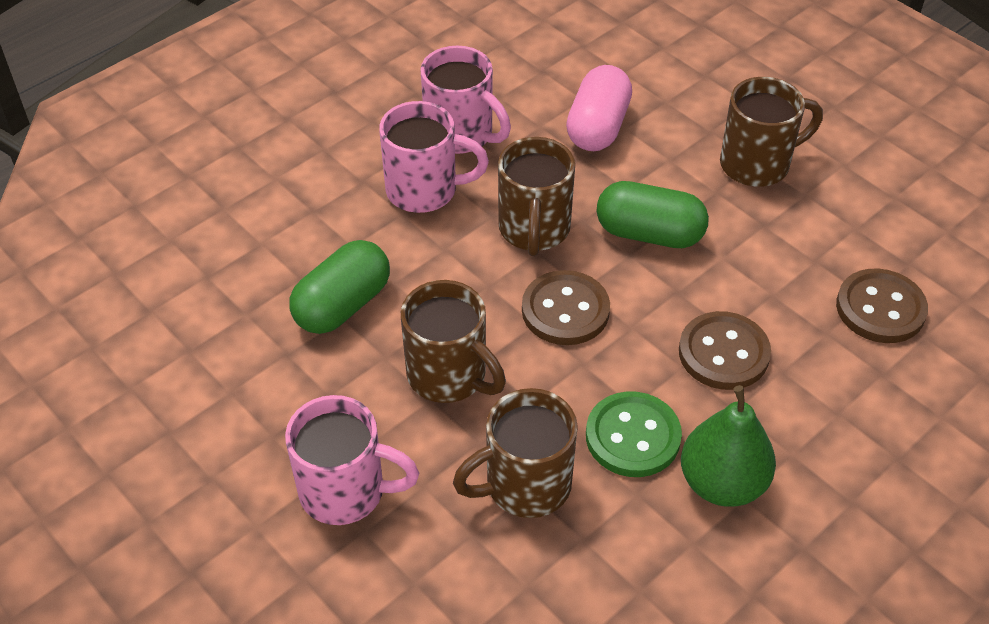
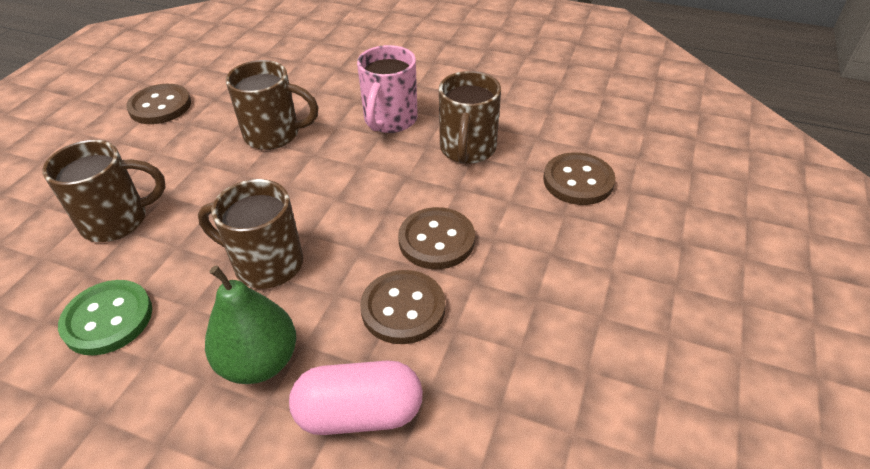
brown button: [522,270,610,345] [679,311,771,390] [836,269,928,343] = 3 -> [126,84,191,124] [360,270,445,344] [398,207,475,269] [543,152,616,205] = 4
green capsule: [290,240,390,334] [596,181,709,248] = 2 -> none = 0
pink mug: [285,395,419,525] [379,101,489,213] [420,46,511,154] = 3 -> [357,45,418,133] = 1

